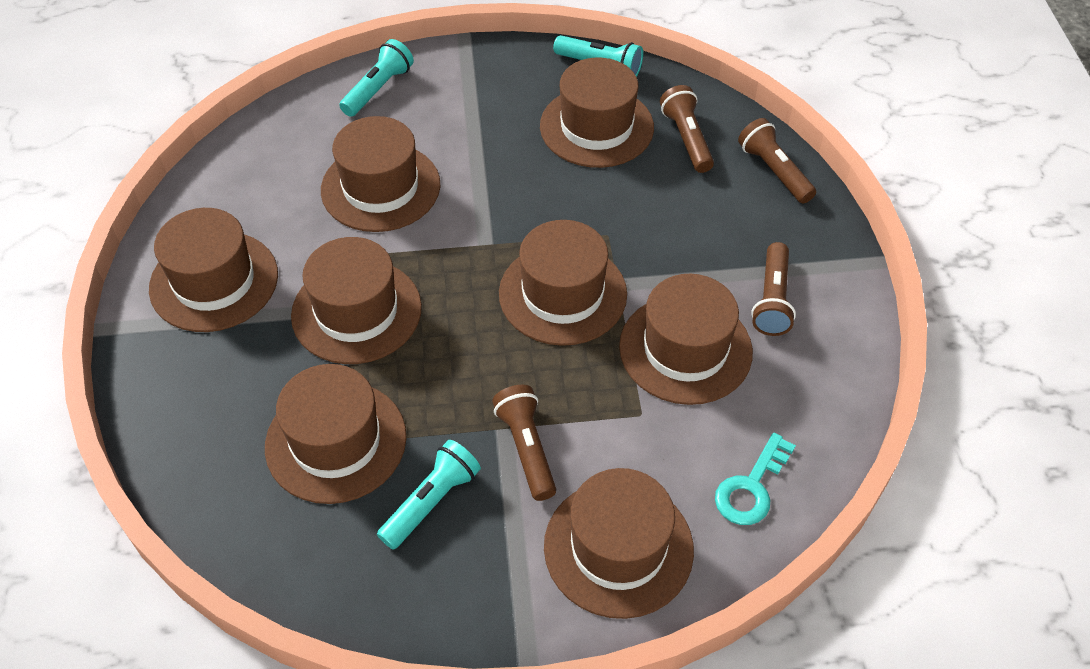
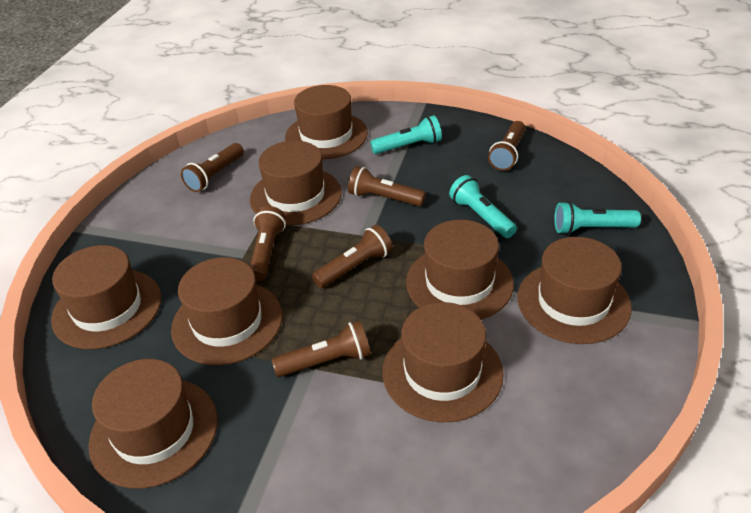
brown flashlight: [492,385,556,501] [660,85,714,173] [738,118,816,204] [751,242,796,336] = 4 -> [181,143,244,192] [250,206,286,281] [272,321,371,377] [312,225,393,288] [348,166,426,207] [488,121,525,171] = 6
turquoise key: [715,433,796,525] = 1 -> none = 0

